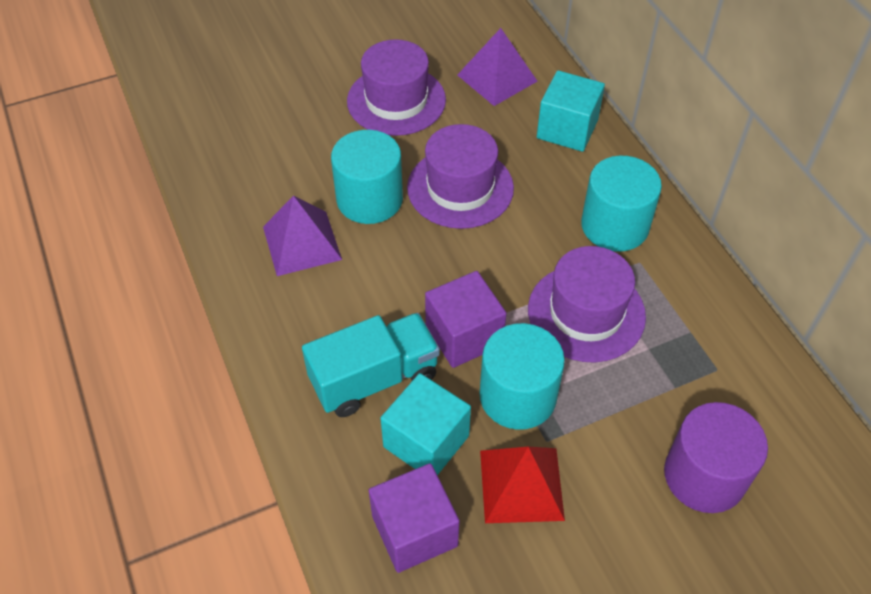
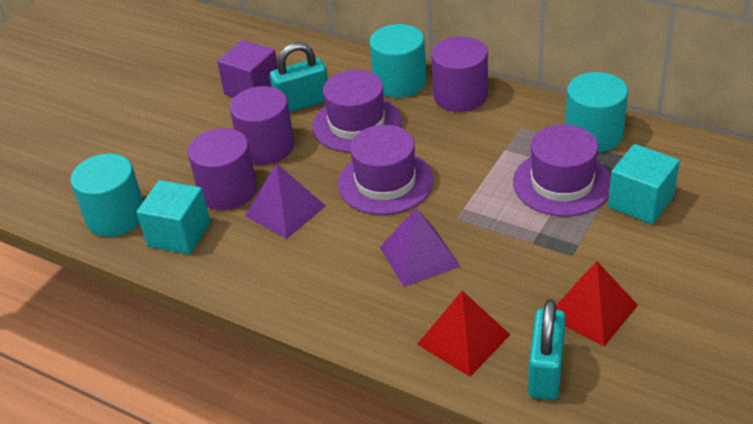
purple cube: [369,463,460,573] [425,271,507,368] = 2 -> [217,40,278,98] = 1
purple cylinder: [664,402,768,513] = 1 -> [188,128,257,210] [230,86,294,164] [431,37,488,112] = 3
red pyramid: [480,447,565,523] = 1 -> [417,291,510,377] [556,261,638,346] = 2
turquoise padlock: none = 0 -> [270,42,328,112] [528,299,566,400] = 2
turquoise truck: [302,313,440,417] = 1 -> none = 0

